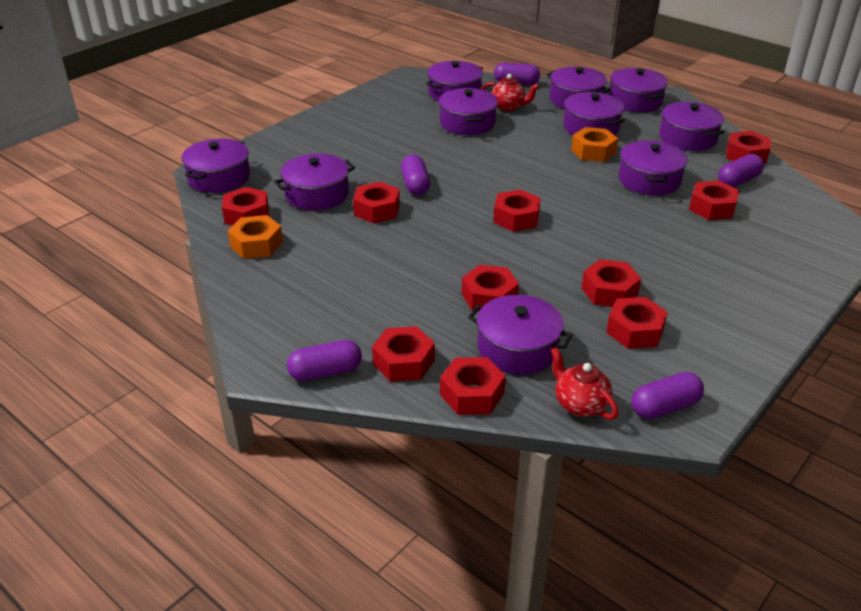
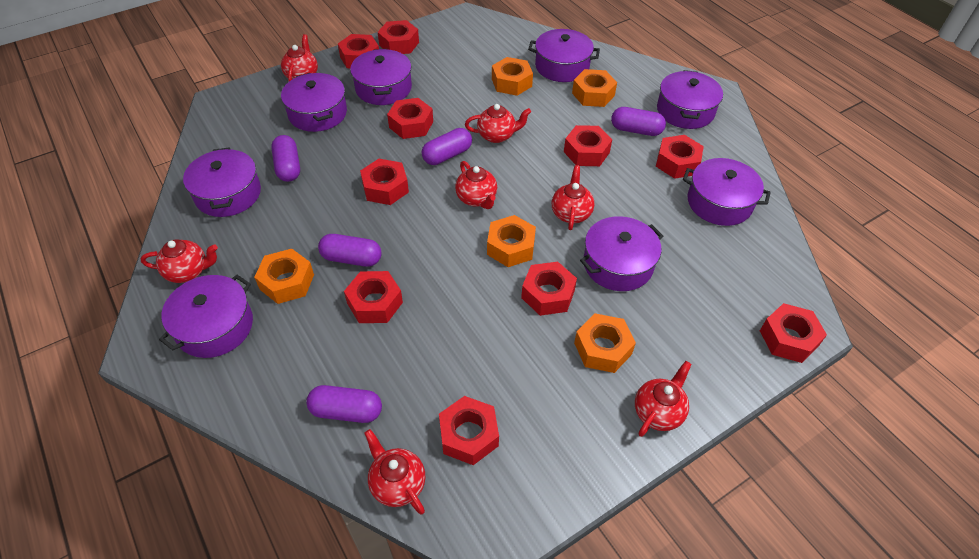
orange nut: [228,215,283,259] [571,127,618,162] = 2 -> [254,249,314,304] [487,215,536,267] [492,57,533,96] [572,69,617,107] [574,313,636,373] = 5
purple pot: [182,139,250,193] [274,154,355,210] [426,61,483,102] [439,88,498,135] [468,295,572,374] [547,67,611,109] [563,92,625,135] [609,68,668,112] [619,141,688,195] [659,102,724,151] = 10 -> [159,275,253,358] [183,147,261,217] [281,73,347,132] [350,49,412,105] [528,29,600,82] [580,216,663,291] [657,70,723,129] [683,158,771,226] = 8
red teapot: [481,74,539,111] [551,347,619,420] = 2 -> [141,239,218,283] [281,34,318,81] [364,429,425,515] [455,161,497,209] [465,104,531,143] [552,165,594,230] [635,361,692,437] = 7

